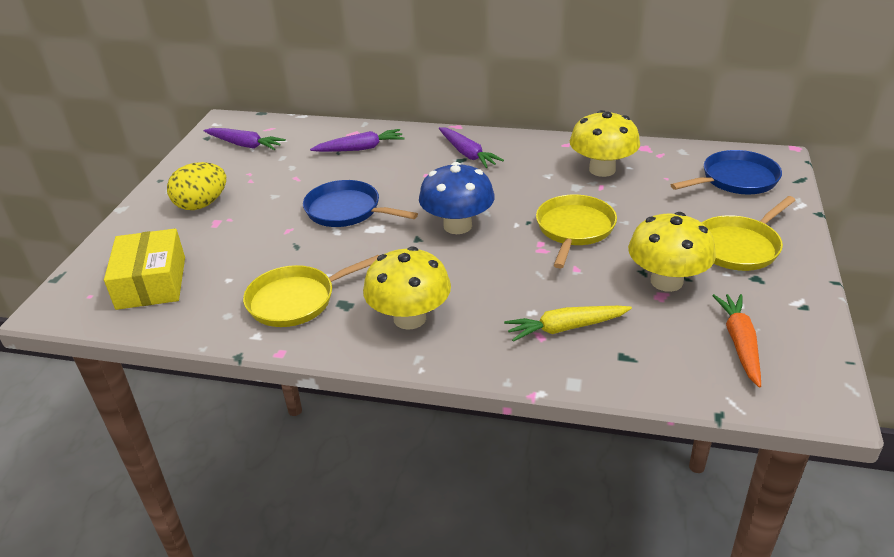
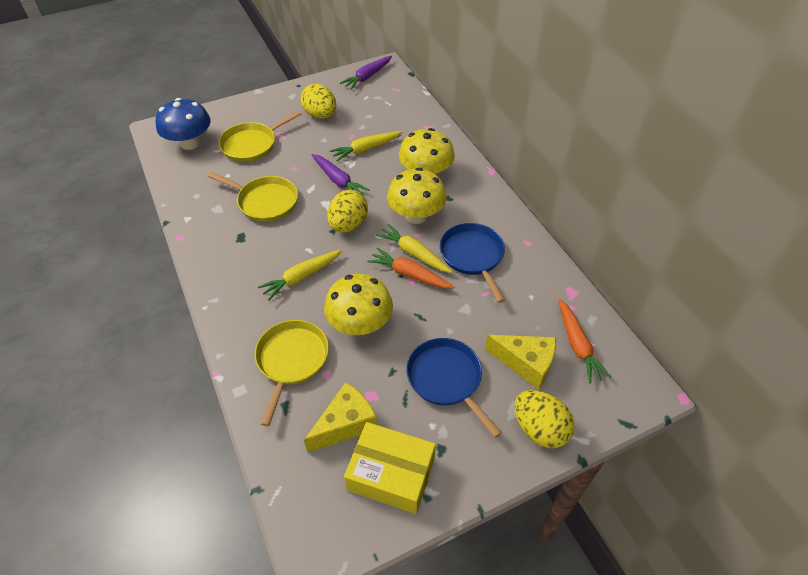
orange carrot: [712,294,761,387] = 1 -> [367,248,454,289] [558,298,612,383] = 2
purple carrot: [204,128,286,150] [310,129,405,152] [439,127,504,168] = 3 -> [311,154,369,195] [340,56,392,90] = 2
yellow carrot: [504,306,632,342] = 1 -> [258,250,342,301] [330,131,402,161] [376,224,453,273] = 3
yellow cheese: none = 0 -> [304,382,377,452] [485,335,556,389] = 2
yellow egg: [167,162,226,210] = 1 -> [301,84,336,119] [327,190,368,233] [514,390,575,448] = 3

